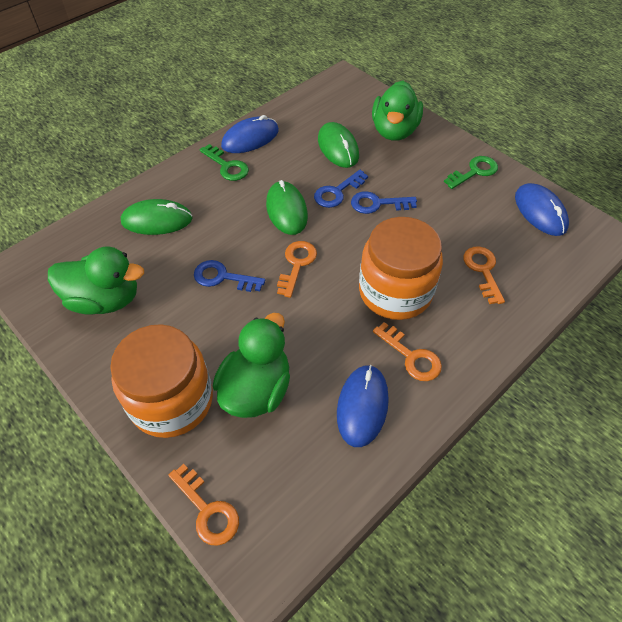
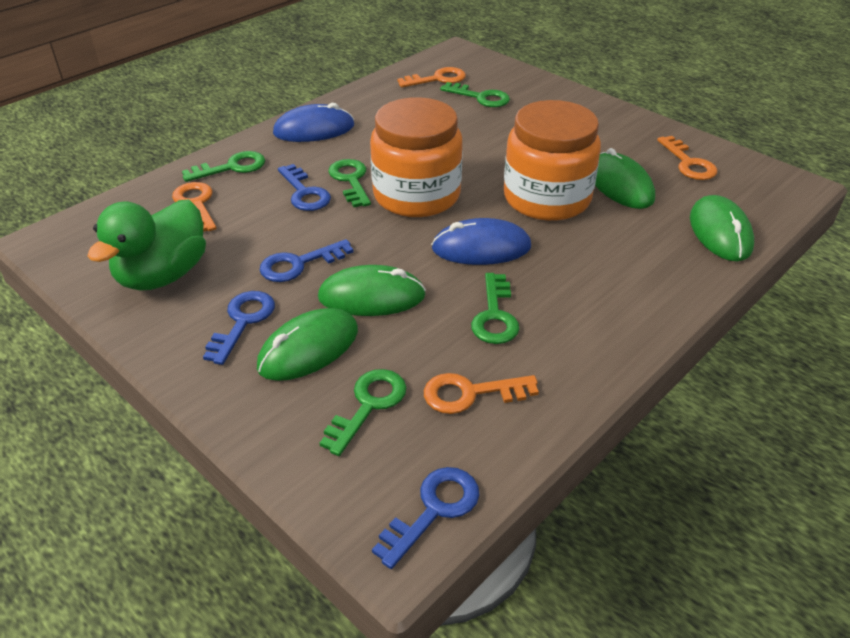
blue key: [194,260,265,292] [314,170,368,208] [351,191,417,214] = 3 -> [203,291,275,365] [260,239,354,282] [278,164,331,211] [372,467,480,569] = 4
blue mouse: [221,115,279,153] [337,365,389,447] [515,183,569,236] = 3 -> [273,103,354,142] [431,218,531,265] = 2
green duck: [48,247,144,315] [213,313,290,418] [372,81,423,141] = 3 -> [87,199,206,291] = 1
green key: [200,144,249,181] [444,156,498,189] = 2 -> [182,151,265,182] [320,369,407,456] [328,159,371,207] [440,82,510,107] [471,273,519,344] = 5
green mouse: [121,199,193,235] [266,180,308,235] [318,122,359,168] = 3 -> [257,308,358,381] [318,265,426,316] [595,148,655,209] [690,195,754,261] = 4

